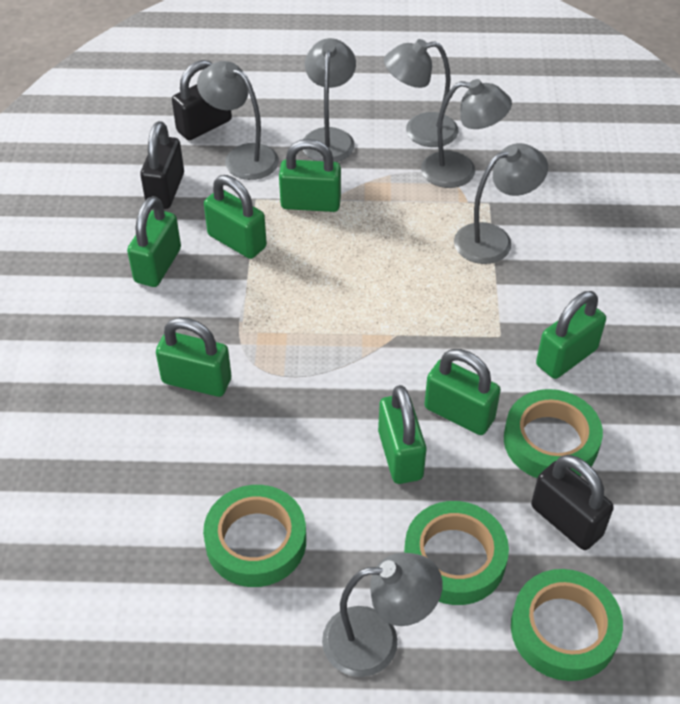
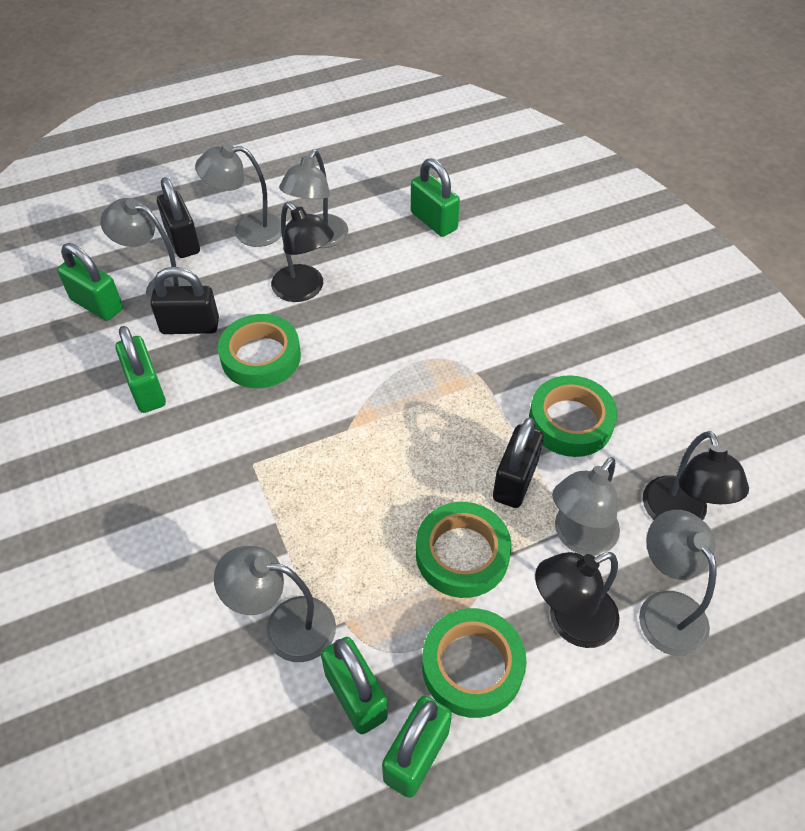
black lamp: none = 0 -> [271,202,334,302] [535,552,620,648] [643,431,749,520] = 3
green padlock: [127,196,181,287] [156,317,231,397] [204,175,267,259] [279,139,341,212] [378,385,426,484] [424,349,501,435] [536,291,606,379] = 7 -> [57,243,123,321] [115,326,166,413] [321,637,388,734] [382,696,452,798] [411,158,460,237] = 5

